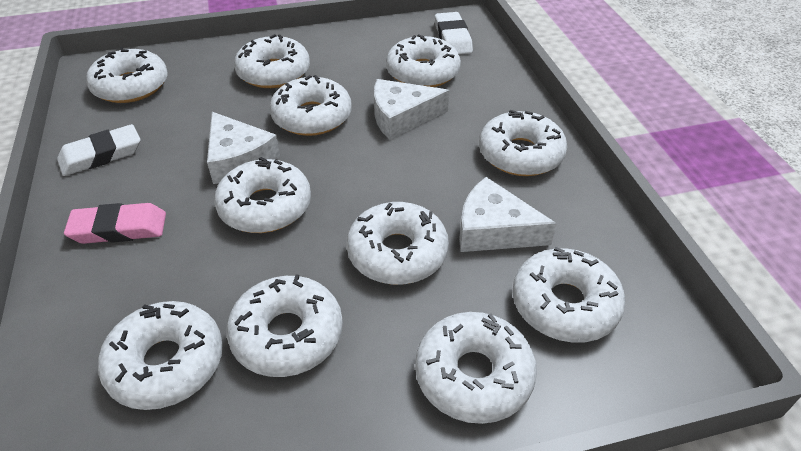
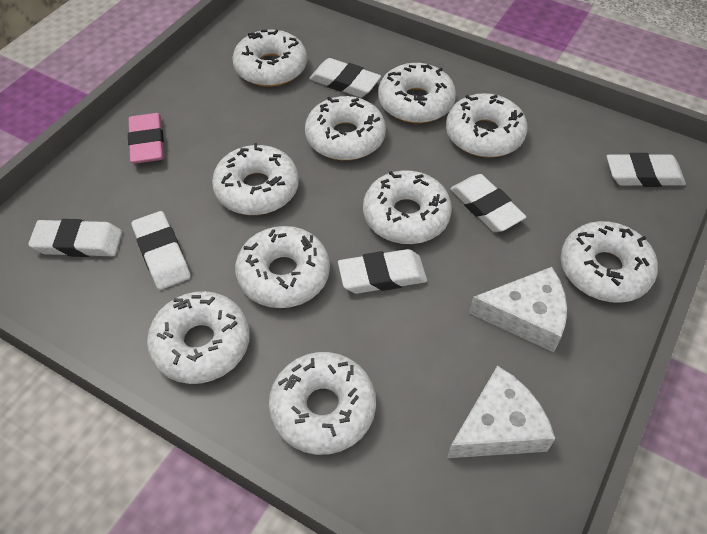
white cheese: [207,112,280,184] [374,79,449,140] [459,177,557,252] = 3 -> [447,365,555,458] [469,267,567,353] = 2
white donut: [86,47,168,103] [98,301,223,410] [214,157,311,233] [227,275,343,377] [234,34,310,88] [270,75,351,136] [347,202,449,285] [386,34,461,87] [415,312,537,424] [479,110,567,176] [512,247,625,343] = 11 -> [147,291,250,384] [212,143,299,215] [232,29,307,87] [235,226,330,308] [269,352,376,455] [305,96,386,160] [363,170,452,244] [378,63,456,123] [446,93,528,157] [561,221,658,303] = 10
white eraser: [57,124,140,176] [435,12,473,54] = 2 -> [28,219,122,257] [131,211,191,290] [309,58,381,97] [338,249,427,294] [450,174,526,232] [606,153,686,187] = 6

